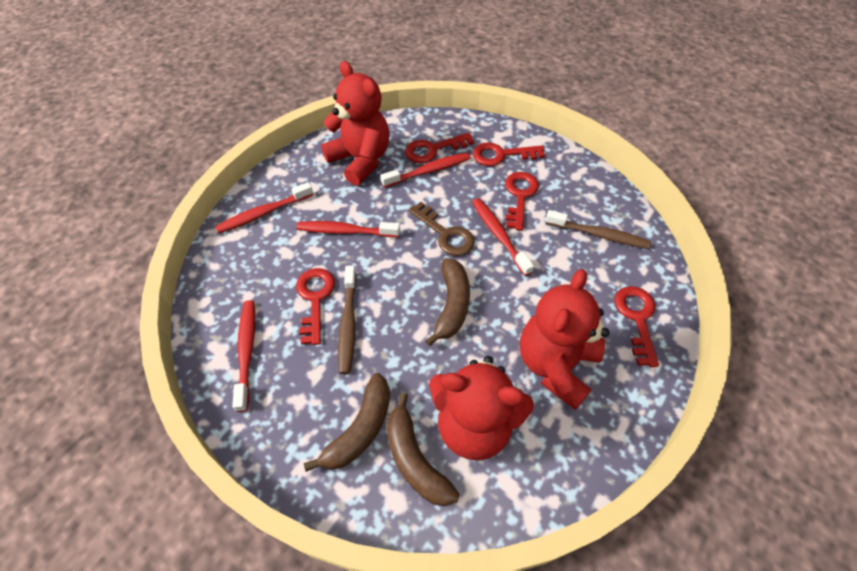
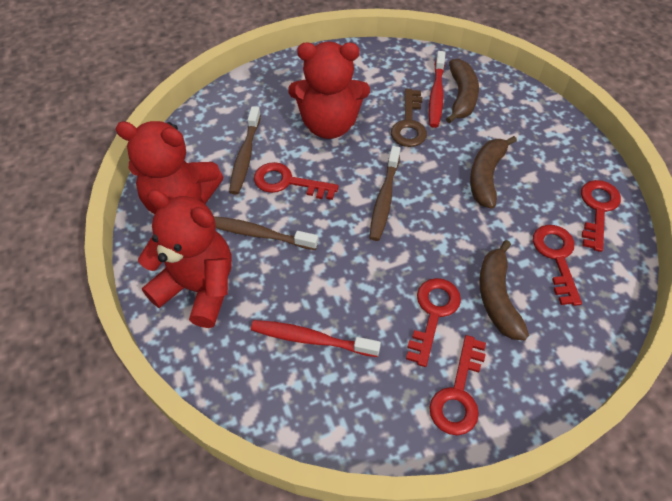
brown toothbrush: [338,266,357,374] [545,210,651,249] = 2 -> [214,216,318,250] [229,106,261,195] [369,146,401,241] = 3
red toothbrush: [215,182,313,234] [232,300,255,412] [296,221,400,237] [381,153,471,188] [472,198,534,276] = 5 -> [251,320,381,357] [429,51,445,128] = 2

